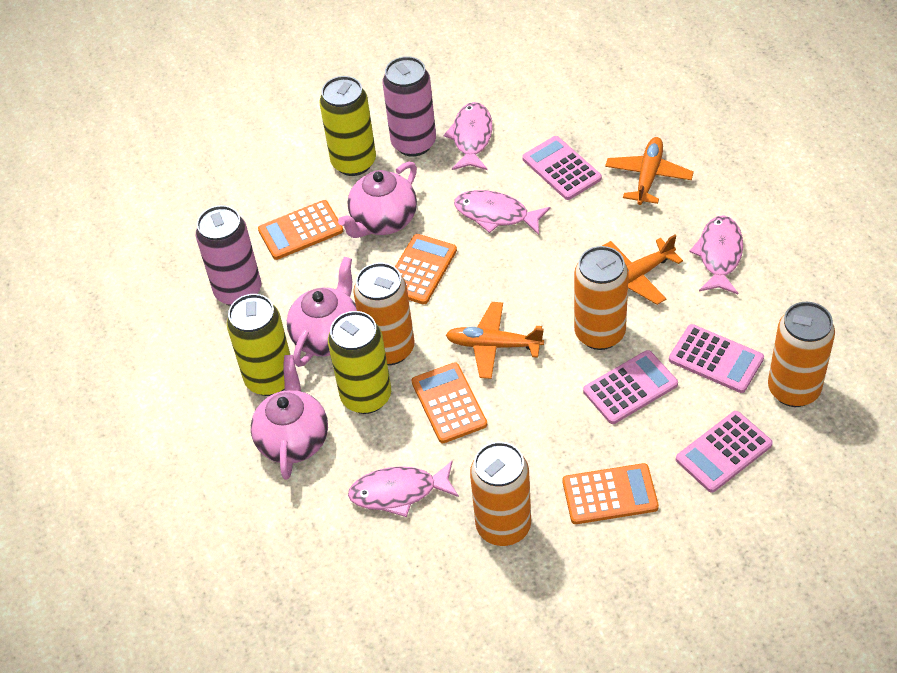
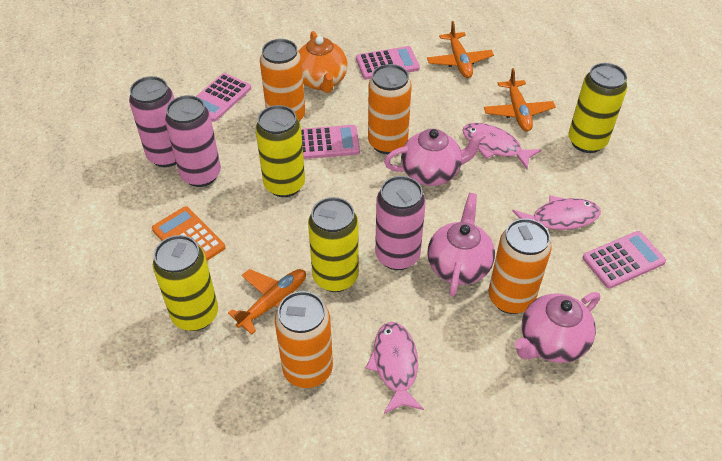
orange calculator: [258,200,343,260] [395,234,457,304] [411,362,487,443] [563,463,659,524] = 4 -> [152,206,225,261] = 1
orange teapot: none = 0 -> [298,31,348,93] = 1
pink can: [196,205,261,306] [382,56,436,157] = 2 -> [129,76,176,167] [165,95,221,187] [375,176,426,270] = 3
pink fish: [348,461,459,517] [444,102,493,170] [454,190,550,235] [689,215,743,294] = 4 -> [366,322,424,414] [462,123,541,169] [512,196,601,230] = 3
yellow can: [227,294,290,396] [319,76,376,176] [328,311,391,414] = 3 -> [153,235,218,331] [255,105,305,197] [308,197,359,292] [568,63,627,153] = 4

